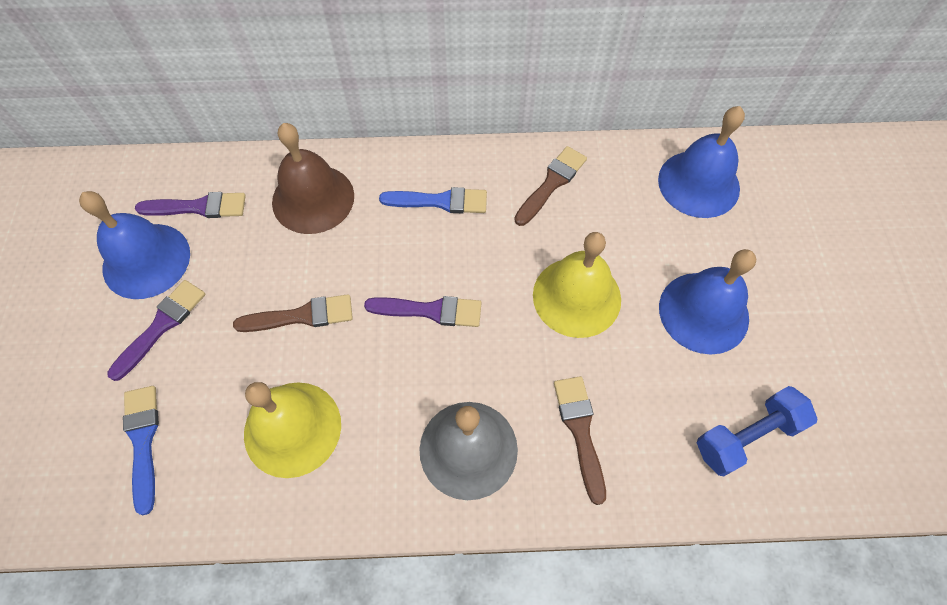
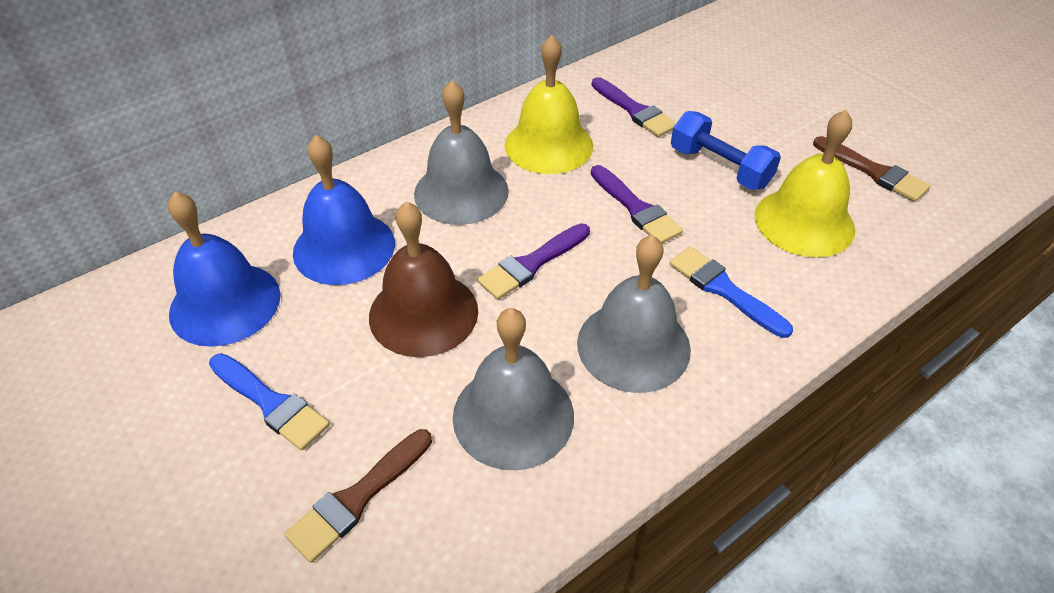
blue bell: [79,191,190,299] [658,106,745,218] [659,249,756,354] = 3 -> [168,192,280,347] [293,135,395,285] = 2
brown brush: [233,294,353,332] [514,146,587,226] [554,376,606,505] = 3 -> [285,429,432,563] [813,136,930,202] = 2
grey bell: [419,402,518,500] = 1 -> [414,80,509,225] [453,308,574,470] [577,235,691,393] = 3

